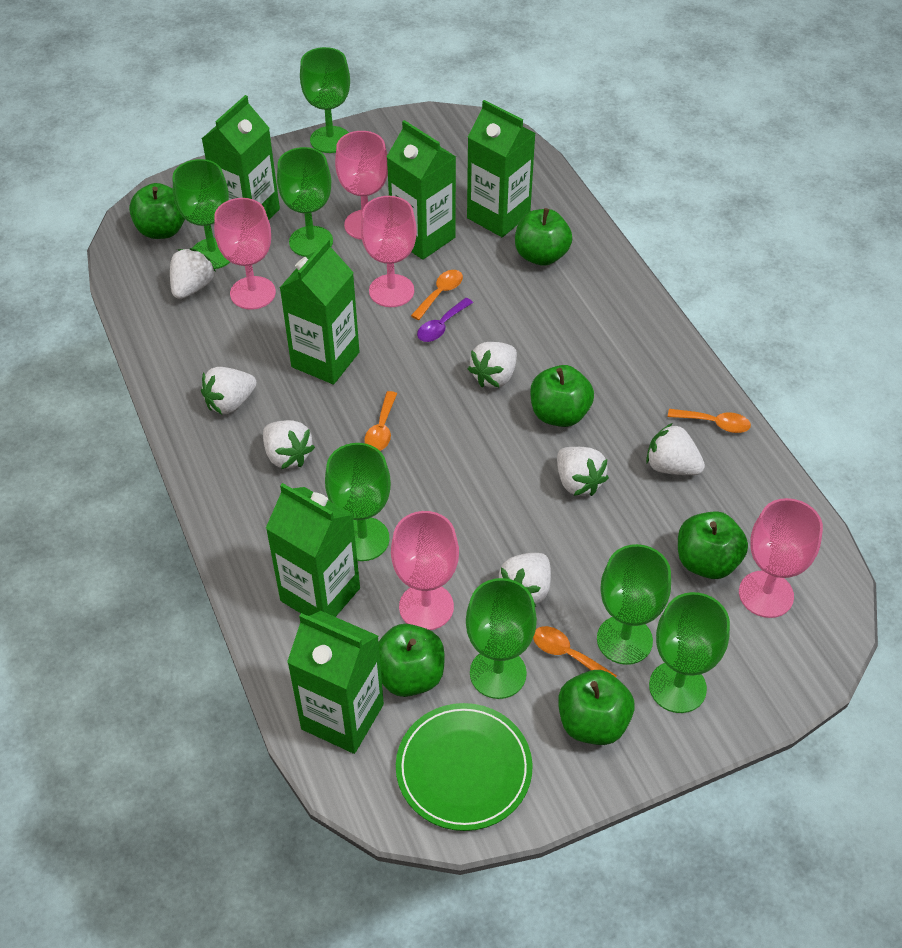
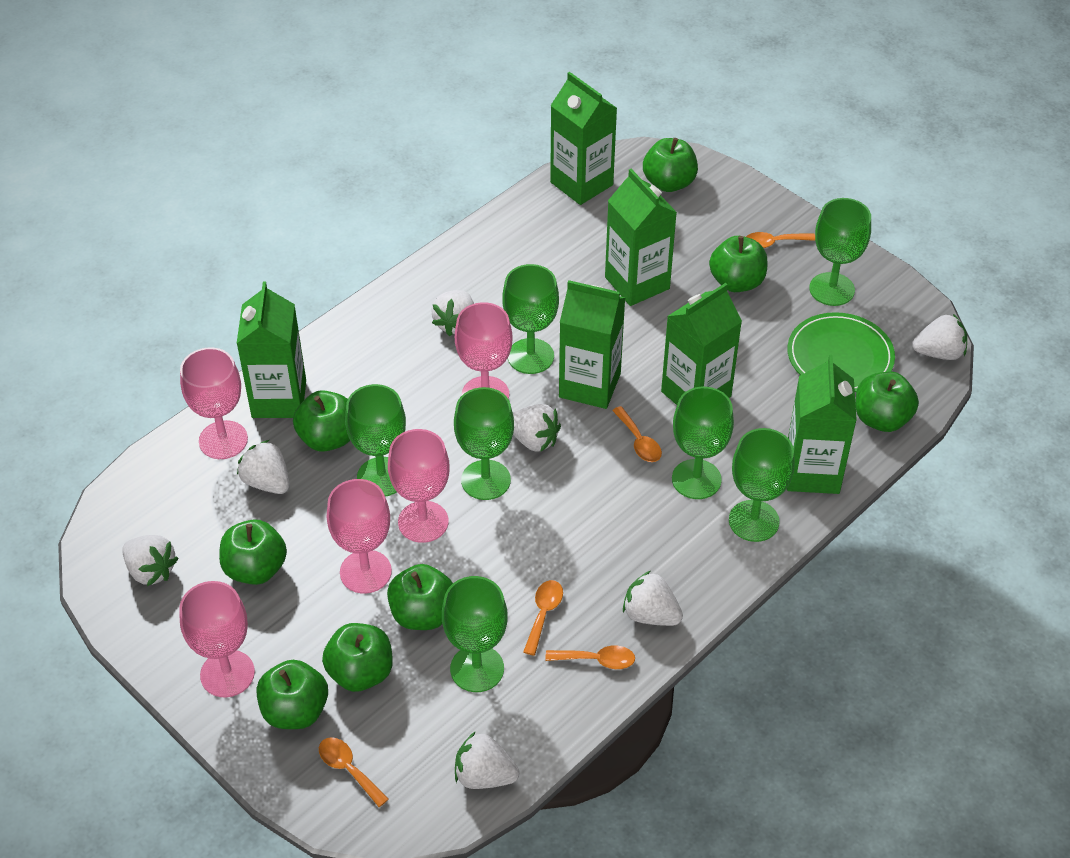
green apple: [129,183,185,239] [378,624,445,697] [515,208,572,266] [530,365,594,427] [558,670,635,745] [678,511,748,579] = 6 -> [219,520,287,585] [256,660,328,729] [293,390,350,452] [322,623,393,692] [387,564,453,630] [643,138,698,192] [709,236,767,292] [855,372,919,432] = 8
orange spoon: [364,391,397,451] [411,270,463,320] [533,626,617,677] [668,409,751,433] = 4 -> [319,737,389,807] [523,580,563,655] [546,645,635,669] [612,406,662,462] [746,232,815,248] = 5
purple spoon: [417,298,473,342] = 1 -> none = 0

